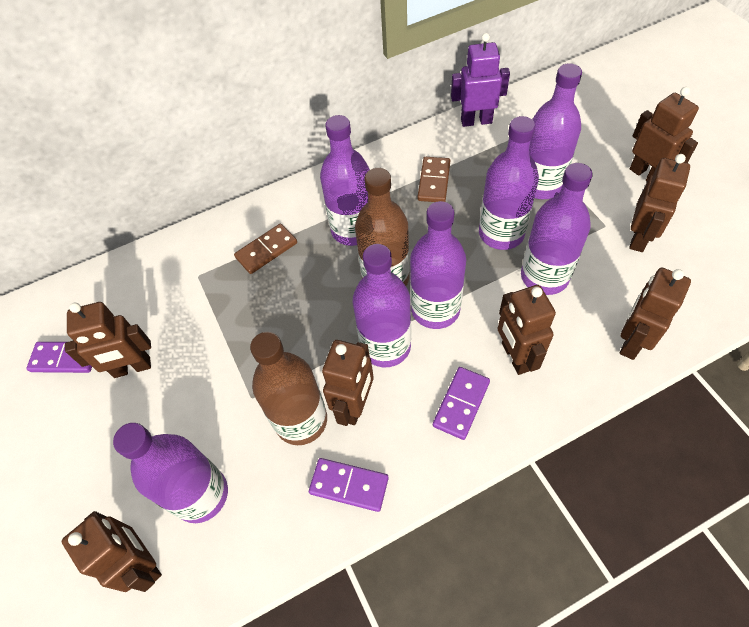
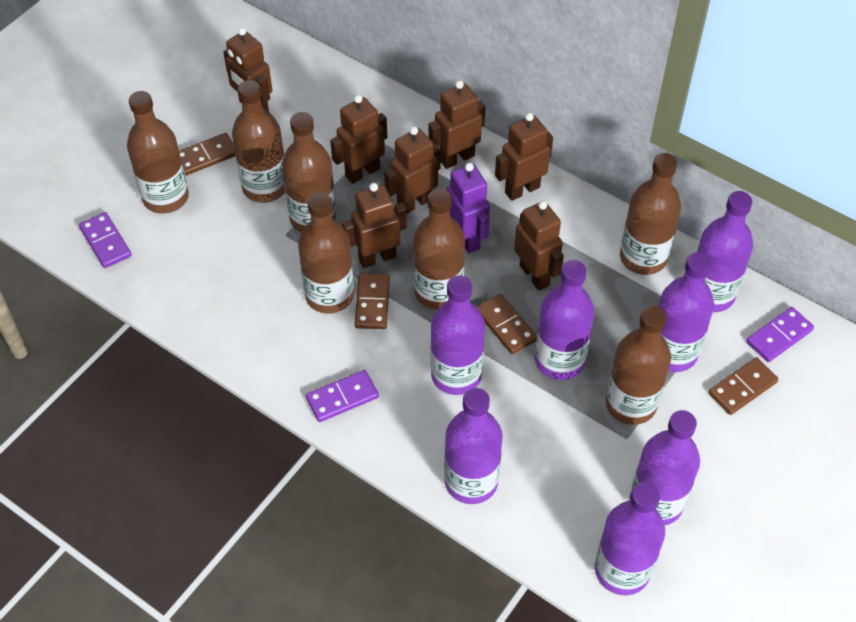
brown bottle: [250,332,327,445] [355,168,410,286] = 2 -> [127,91,189,213] [232,80,285,203] [282,112,336,232] [298,192,354,314] [413,188,465,310] [606,306,671,425] [620,153,681,275] = 7
brown domino: [234,224,297,274] [417,157,450,202] = 2 -> [179,133,235,176] [355,273,390,329] [477,294,537,354] [708,357,779,415] = 4

